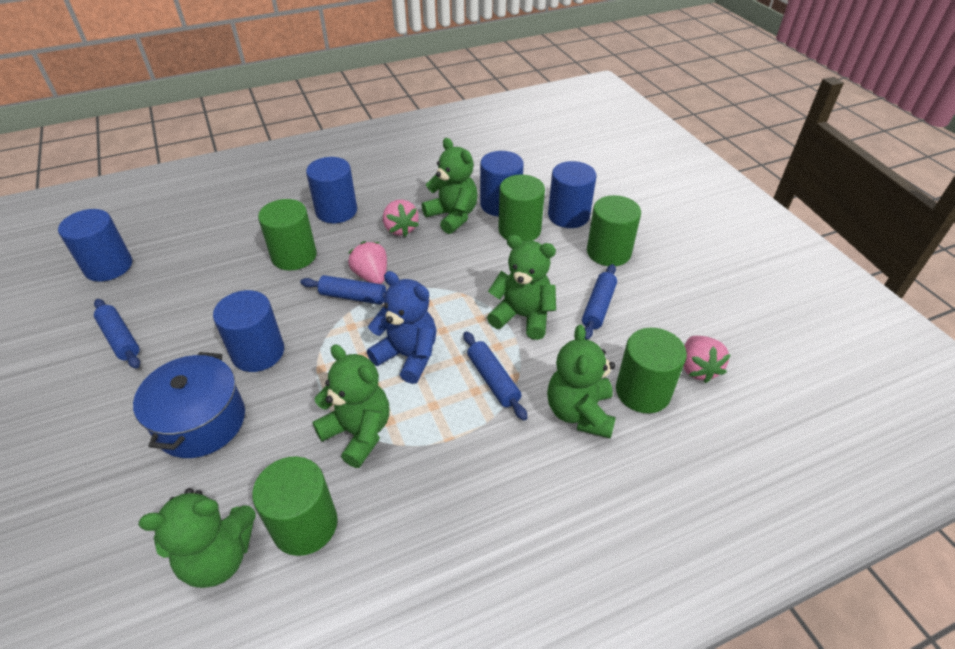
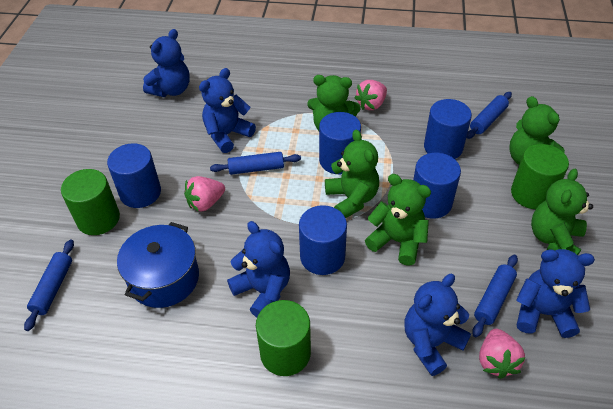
blue teddy bear: [367,271,437,384] = 1 -> [143,29,190,97] [199,68,256,153] [227,221,290,317] [404,274,471,376] [516,249,595,338] = 5
green cylinder: [252,457,337,556] [258,199,317,270] [498,175,545,242] [587,195,641,266] [616,328,687,413] = 5 -> [61,169,120,235] [256,300,311,376] [511,144,569,209] = 3

